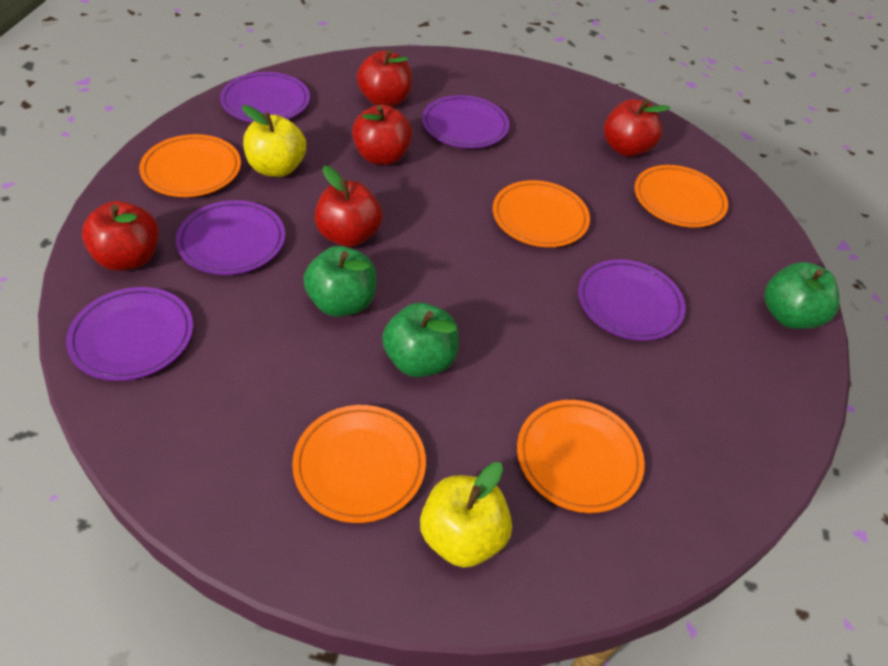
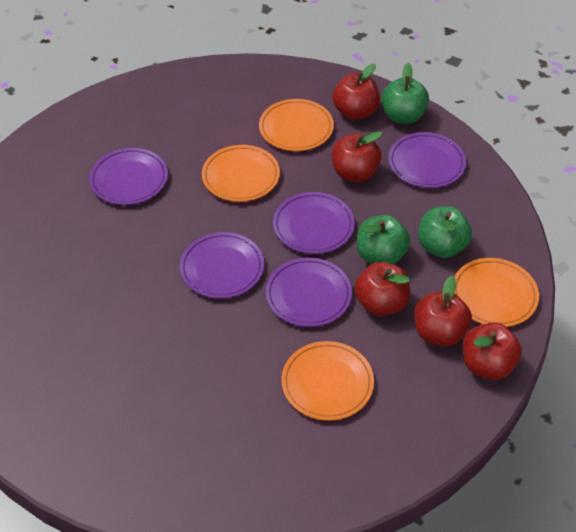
orange plate: [139,134,241,197] [292,405,426,523] [493,180,590,247] [517,400,645,513] [634,165,728,228] = 5 -> [202,145,280,202] [259,99,334,151] [281,341,374,421] [454,258,539,327] = 4
yellow apple: [242,105,306,177] [420,462,512,568] = 2 -> none = 0

